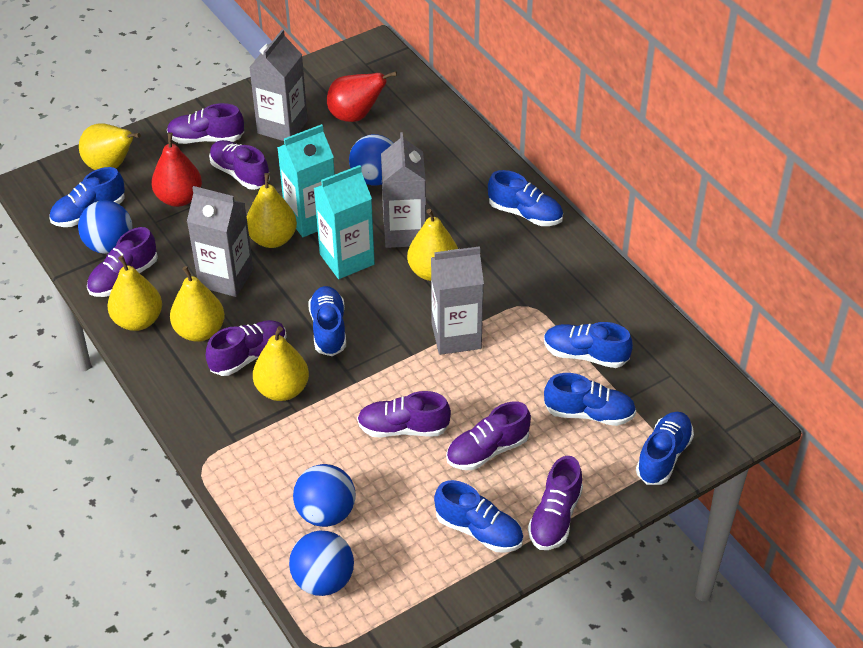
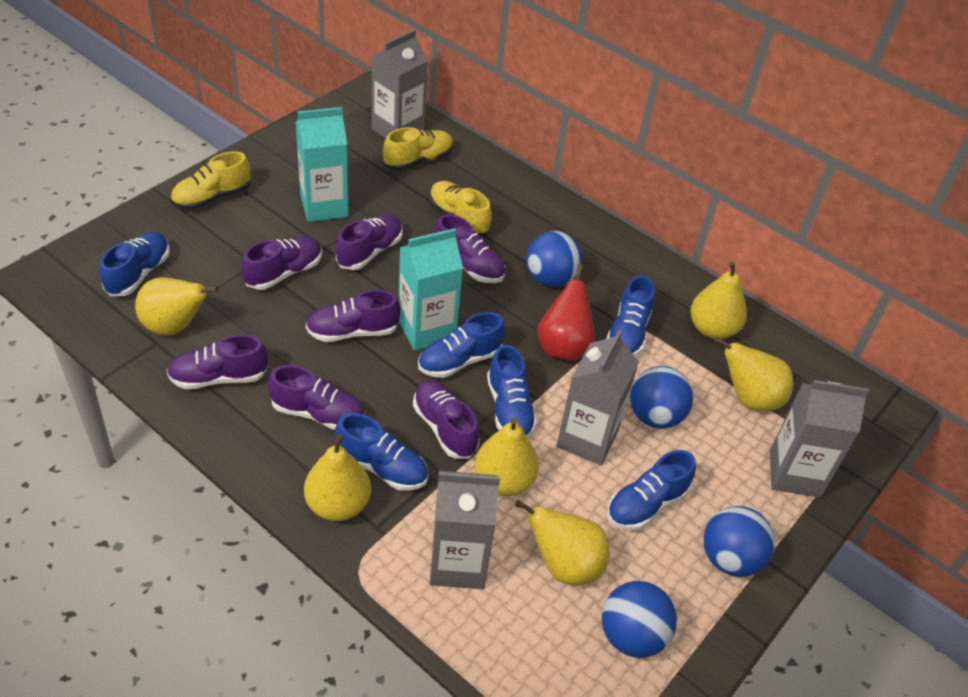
blue shoe: [49,167,125,227] [308,286,346,356] [434,480,523,553] [488,170,563,226] [544,322,633,368] [544,373,636,426] [636,412,694,485] = 7 -> [100,232,170,296] [335,413,428,491] [418,312,505,378] [487,345,537,437] [607,275,655,357] [607,450,696,530] = 6
red pear: [152,132,202,207] [327,71,397,122] = 2 -> [537,264,595,361] = 1
yellow shoe: none = 0 -> [171,151,251,210] [383,127,454,170] [429,181,492,236] = 3

